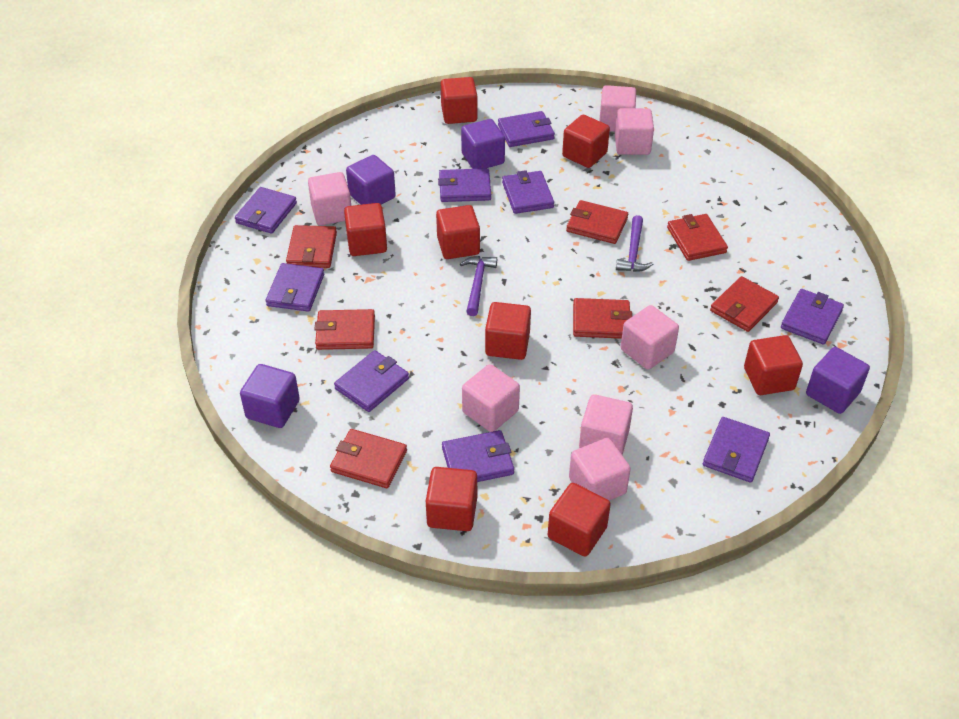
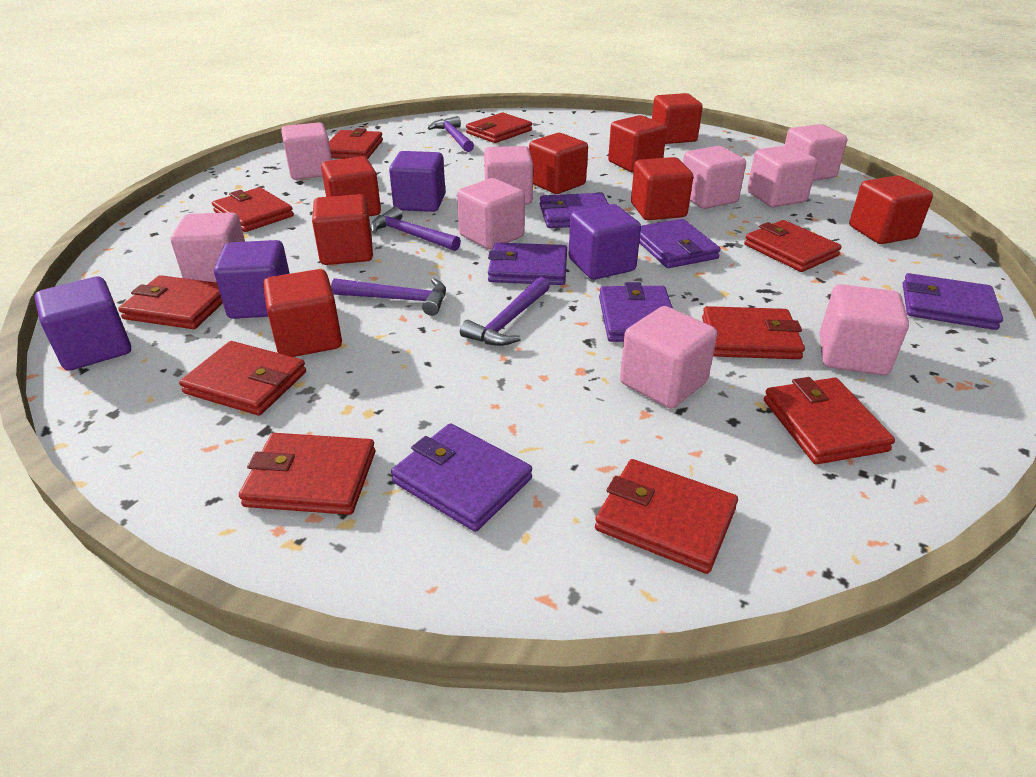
pink cube: [308,172,351,225] [462,364,520,432] [569,438,631,501] [579,394,633,455] [599,85,636,132] [615,108,654,155] [621,305,679,370] = 7 -> [171,212,245,283] [281,122,332,180] [457,178,525,250] [484,146,533,204] [620,306,717,408] [683,146,746,209] [747,145,817,207] [784,124,847,181] [820,284,909,375] = 9
purple hammer: [460,256,497,316] [616,215,653,272] = 2 -> [331,278,446,316] [370,207,461,251] [428,116,474,152] [460,277,550,346] = 4
purple wallet: [235,187,297,234] [266,263,324,312] [334,350,409,412] [438,168,491,202] [442,430,514,482] [498,111,555,147] [502,170,554,214] [703,417,770,483] [781,289,844,345] = 9 -> [391,423,532,532] [488,242,567,285] [540,193,609,228] [599,282,673,342] [639,219,721,268] [903,273,1003,330] = 6
red wallet: [286,225,337,268] [314,309,375,350] [330,429,407,488] [566,200,628,244] [573,298,632,339] [667,214,728,261] [710,276,779,332] = 7 -> [118,275,223,329] [179,341,306,415] [212,187,294,232] [239,433,375,515] [329,128,383,159] [466,113,532,143] [595,459,738,574] [702,306,805,359] [744,220,842,272] [764,377,895,464] = 10

